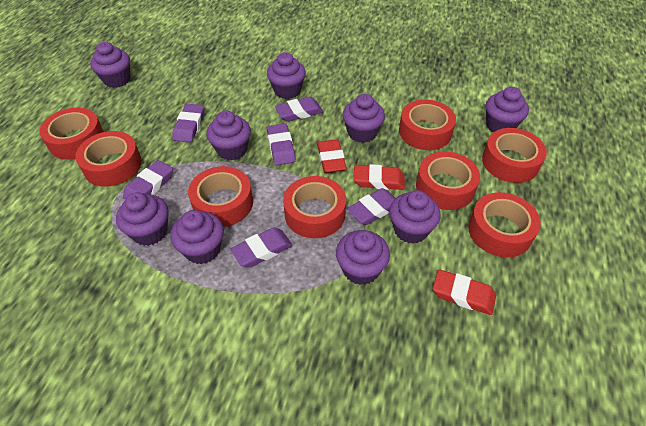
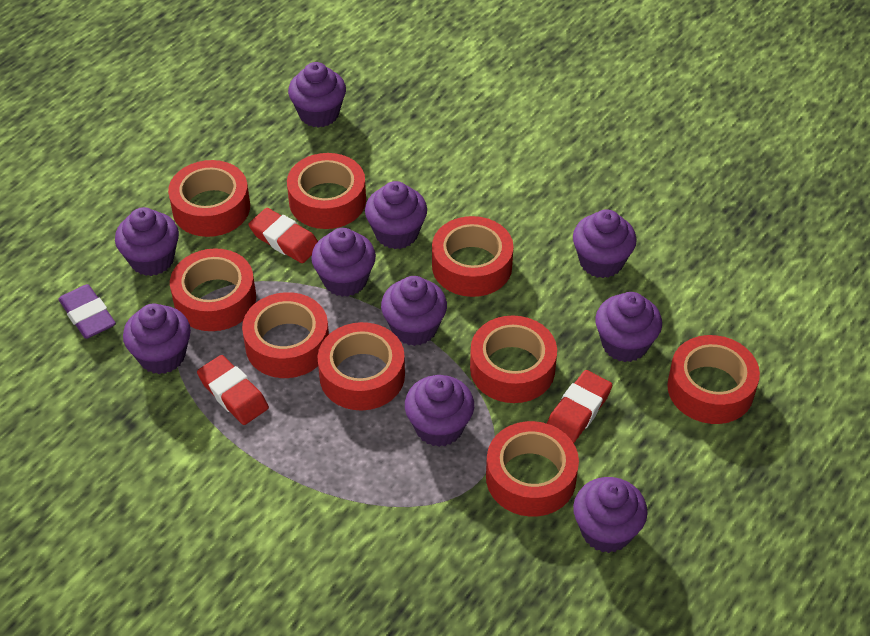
purple cupcake: [90,42,131,88] [116,192,169,246] [170,210,224,264] [206,111,251,161] [267,52,306,99] [336,230,390,285] [342,94,385,143] [389,190,440,244] [486,87,529,132] = 9 -> [115,207,179,276] [123,304,191,374] [288,62,346,128] [311,228,376,297] [365,181,427,249] [381,276,447,346] [405,375,474,447] [573,209,637,278] [573,477,648,553] [595,292,662,362] = 10
purple eraser: [123,160,173,199] [172,104,204,143] [231,227,293,268] [267,123,296,165] [275,97,323,122] [347,188,395,225] = 6 -> [59,284,116,339] = 1
red tape: [39,108,104,160] [75,131,142,187] [188,166,253,227] [283,176,346,238] [399,99,456,150] [416,151,480,210] [468,192,541,257] [482,128,547,183] = 8 -> [168,160,250,237] [170,248,256,331] [242,292,329,378] [287,153,366,229] [317,322,405,411] [432,216,514,297] [470,315,557,403] [486,421,579,517] [667,335,760,424] = 9

